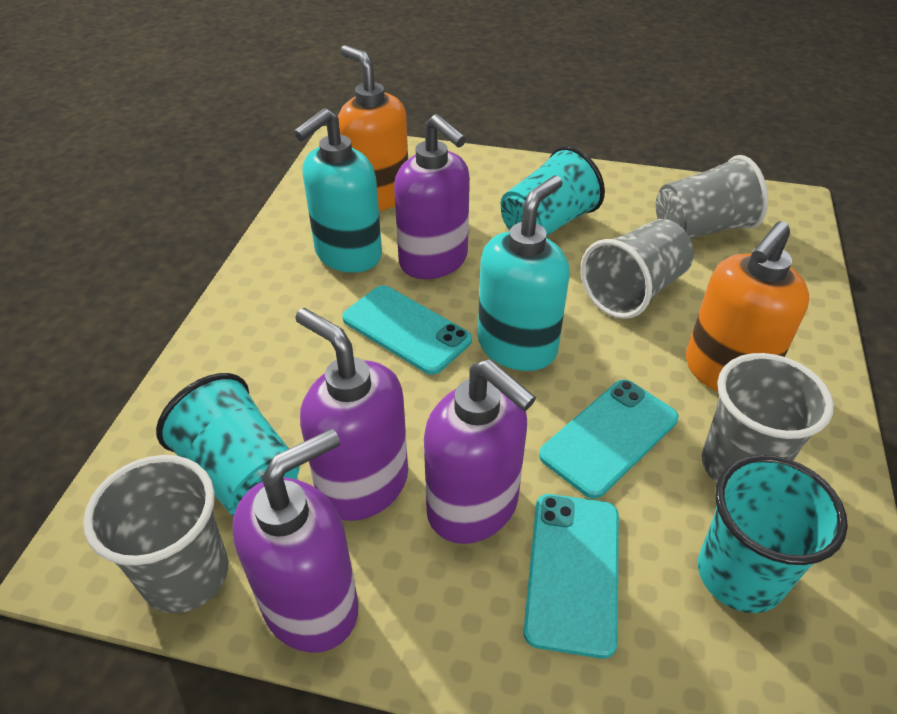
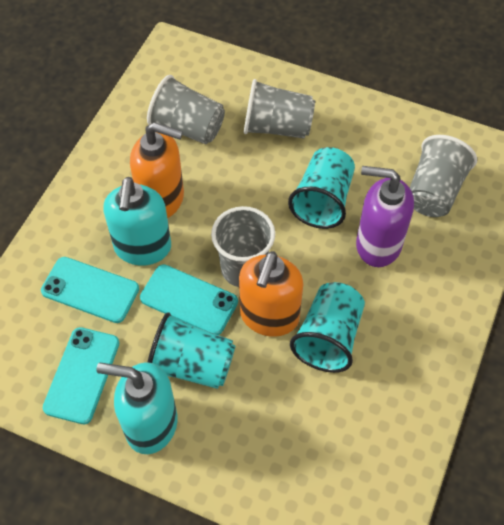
purple soap dispenser: [232,428,359,653] [295,308,408,521] [394,114,470,279] [424,359,536,544] = 4 -> [356,166,414,267] = 1

